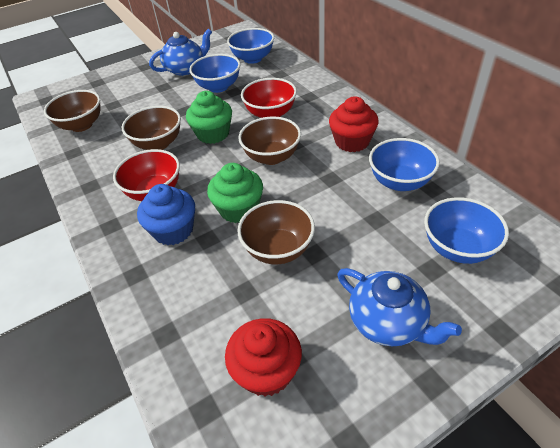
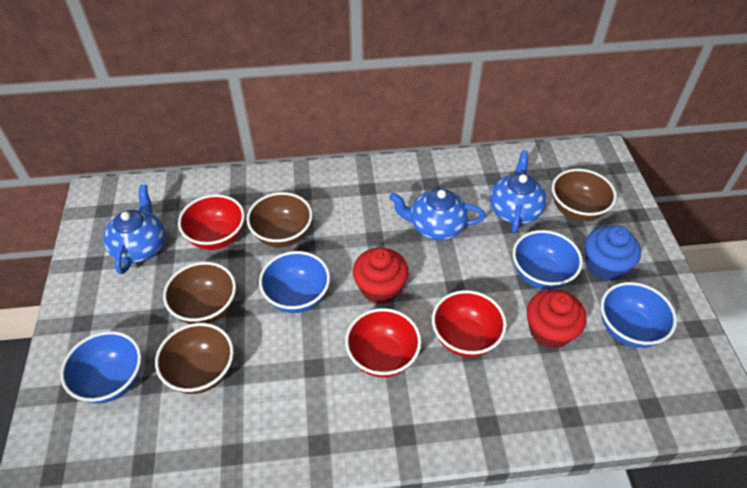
blue teapot: [149,29,212,76] [337,268,462,346] = 2 -> [103,184,165,274] [389,189,486,240] [490,151,547,233] = 3
green cupcake: [186,91,232,144] [207,163,263,223] = 2 -> none = 0
red bowl: [113,149,180,201] [241,78,297,118] = 2 -> [178,194,245,250] [345,308,421,377] [432,290,507,357] = 3

